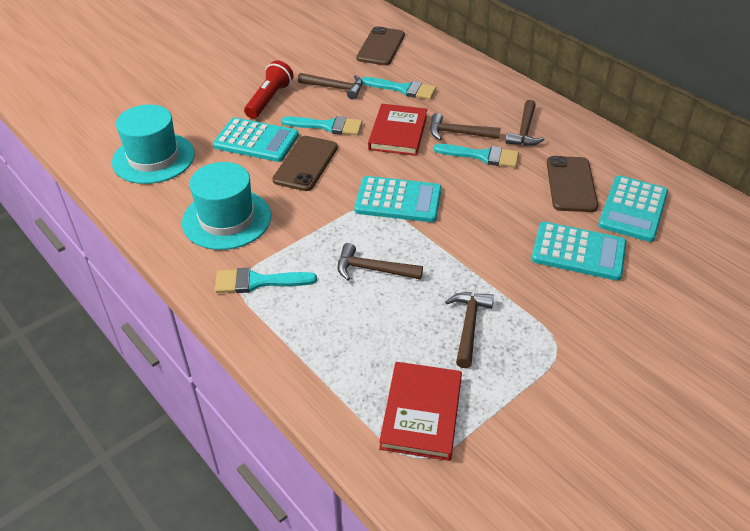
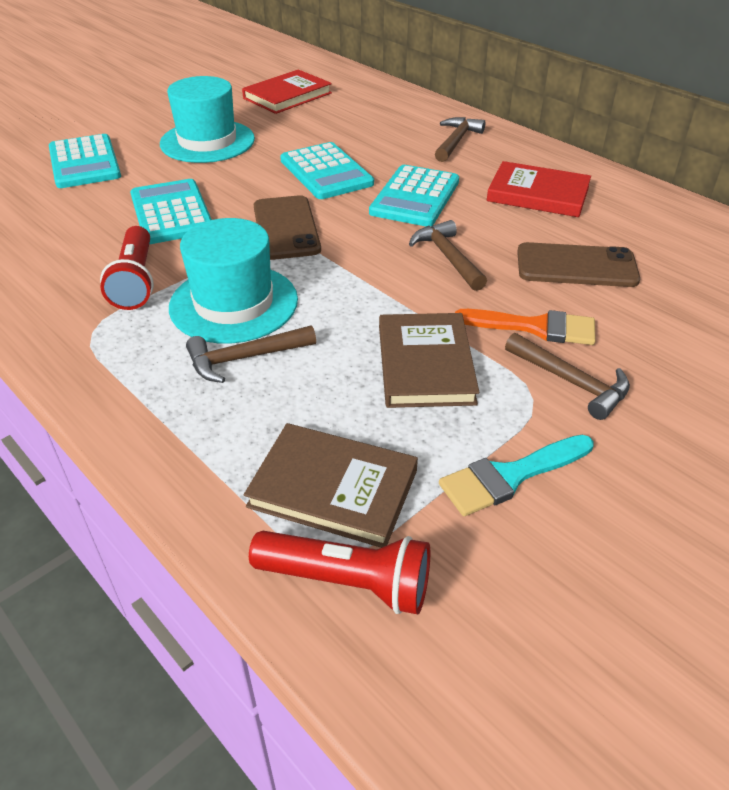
brown book: none = 0 -> [244,423,418,548] [379,313,479,408] = 2
brown hammer: [298,73,362,99] [338,243,423,281] [430,113,501,140] [445,292,494,368] [505,100,545,146] = 5 -> [186,325,316,383] [409,220,487,291] [435,117,485,162] [505,333,630,420] = 4
brown phone: [272,136,338,191] [357,26,405,65] [547,156,598,212] = 3 -> [254,195,321,260] [517,242,640,287] = 2
orange brush: none = 0 -> [455,309,596,345] = 1
red flashlight: [244,60,293,119] = 1 -> [100,226,154,310] [249,531,430,614] = 2
turquoise brush: [215,268,317,293] [281,116,362,135] [361,77,437,100] [434,144,519,168] = 4 -> [439,435,594,516] = 1

